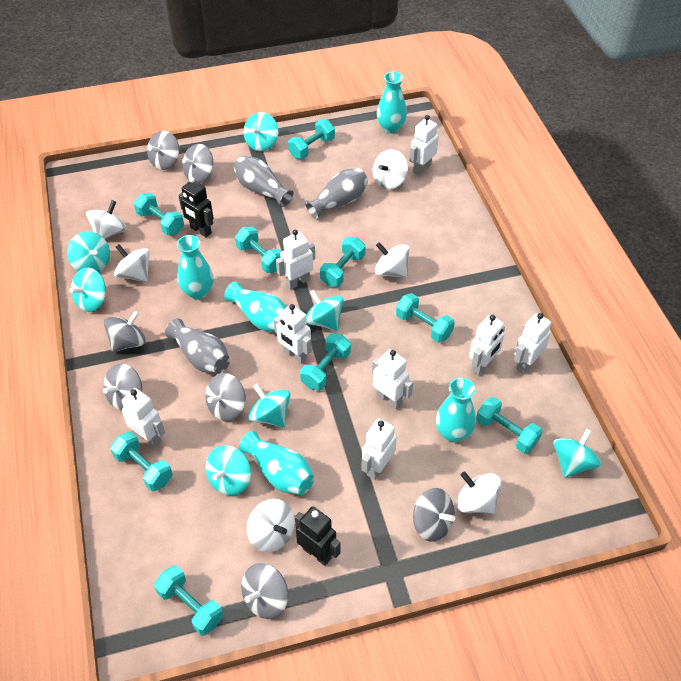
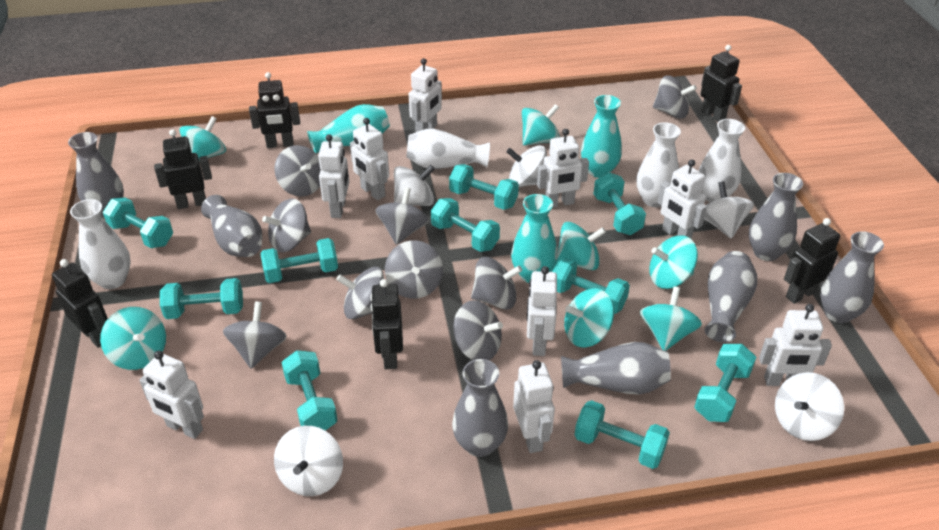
black robot: [178,177,213,237] [295,506,341,566] = 2 -> [52,259,108,348] [154,129,212,209] [249,72,300,148] [371,279,403,369] [700,45,742,122] [784,218,840,304] = 6
grey spinning top: [103,364,142,411] [104,311,146,352] [147,131,179,170] [182,144,213,183] [205,373,246,421] [241,563,288,619] [413,488,455,542] = 7 -> [223,302,287,369] [262,199,311,252] [274,145,321,196] [336,267,384,319] [375,187,429,245] [385,240,443,299] [453,300,503,360] [471,257,522,310] [653,75,697,119] = 9
grey vase: [165,318,230,374] [234,156,293,207] [305,168,368,219] = 3 -> [68,132,124,218] [201,195,262,257] [452,359,508,457] [561,342,671,395] [705,251,757,342] [749,173,803,261] [820,231,884,323] = 7
turquoise dumbbell: [110,432,173,491] [134,193,184,236] [154,565,223,636] [235,227,282,273] [288,120,335,159] [300,333,351,390] [320,237,366,286] [396,293,455,343] [476,397,543,454] = 9 -> [103,197,173,248] [160,278,243,319] [261,238,338,283] [281,350,338,431] [431,198,500,252] [449,164,519,210] [552,258,630,314] [575,400,670,469] [594,172,646,235] [694,344,756,422] = 10
turquoise vase: [177,235,213,300] [224,281,286,332] [239,431,314,495] [377,72,407,133] [436,378,476,442] = 5 -> [307,104,390,154] [511,194,558,283] [581,95,622,178] = 3
white robot: [122,388,165,448] [274,304,312,364] [276,230,315,289] [361,418,397,480] [372,349,413,409] [409,115,439,176] [469,315,505,375] [514,313,551,374] = 8 -> [139,351,204,439] [318,134,349,218] [350,118,389,200] [409,58,442,132] [513,360,555,453] [527,266,557,356] [537,129,589,208] [657,159,707,239] [759,304,832,386] = 9
white spinning top: [86,200,126,239] [114,244,150,282] [247,499,295,553] [373,149,408,189] [375,242,410,278] [456,471,501,514] = 6 -> [274,426,343,496] [394,165,435,206] [506,145,547,187] [704,181,754,239] [775,372,844,441] = 5
white vase: none = 0 -> [70,199,131,289] [406,129,490,169] [636,122,681,207] [699,119,745,202] = 4

